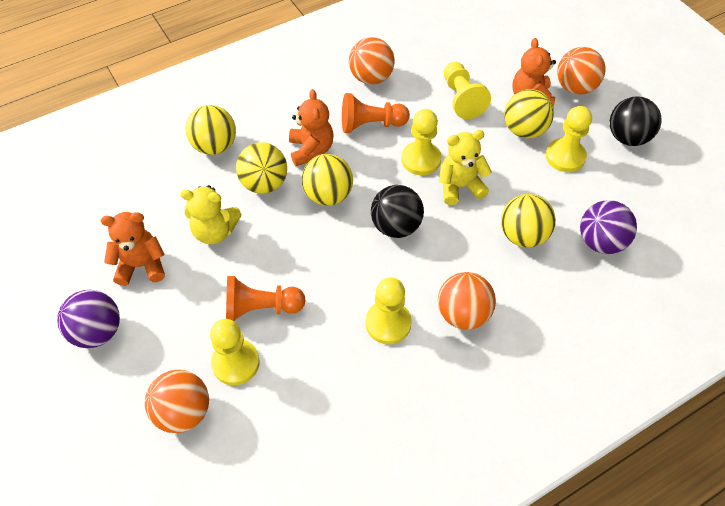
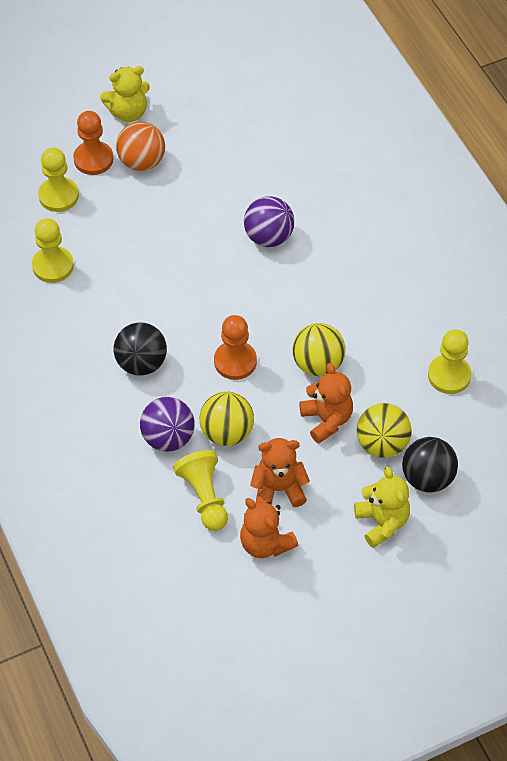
orange ball: [145,370,209,433] [349,37,395,85] [438,272,496,330] [557,47,606,94] = 4 -> [116,121,165,171] = 1
yellow ball: [186,105,236,155] [236,142,287,194] [302,154,353,206] [501,194,556,248] [504,89,554,138] = 5 -> [200,391,254,446] [292,323,346,376] [357,403,412,458] = 3
yellow pawn: [210,319,260,385] [366,277,412,344] [401,109,441,175] [444,62,491,119] [546,106,592,172] = 5 -> [32,218,74,283] [38,148,79,212] [173,450,228,531] [428,329,472,394] = 4

